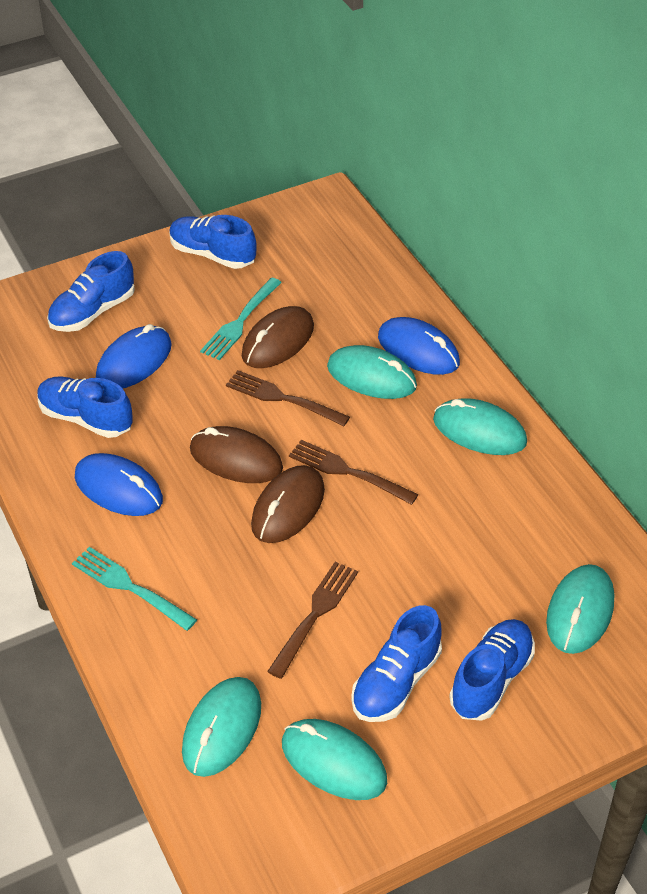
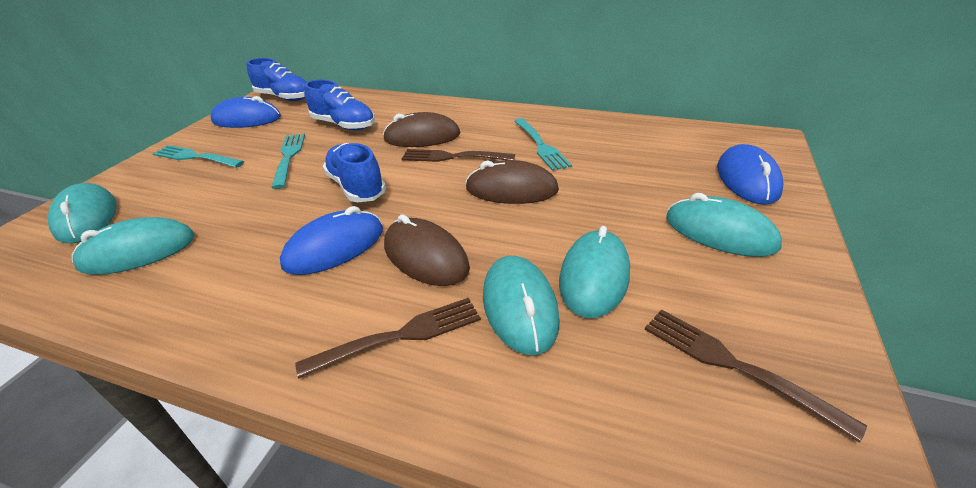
blue shoe: [37,376,133,438] [47,251,135,332] [169,215,257,269] [351,605,442,722] [449,619,535,721] = 5 -> [246,58,306,101] [304,80,375,130] [323,143,386,202] = 3
turquoise fork: [72,547,197,631] [200,278,282,360] = 2 -> [152,145,244,168] [271,133,305,189] [514,118,572,171] = 3

